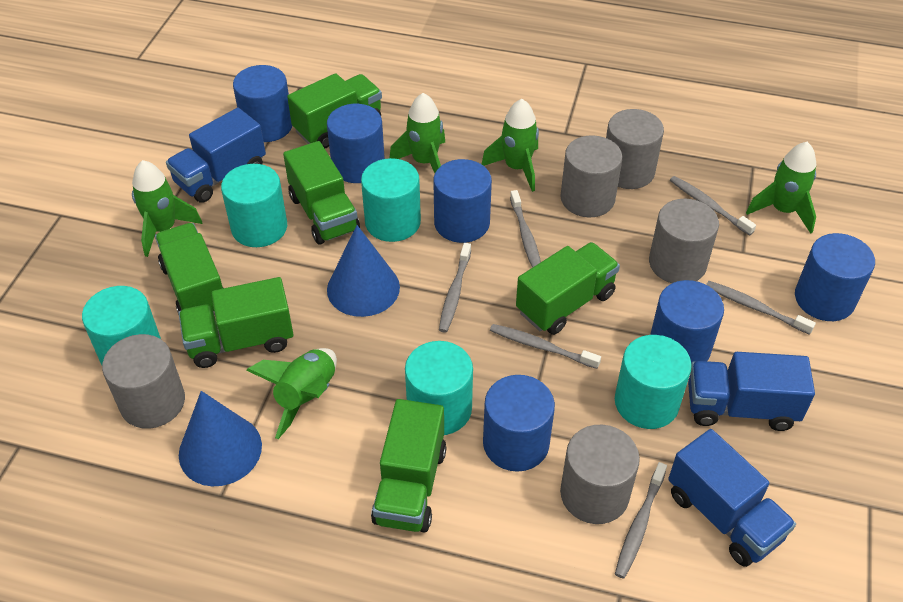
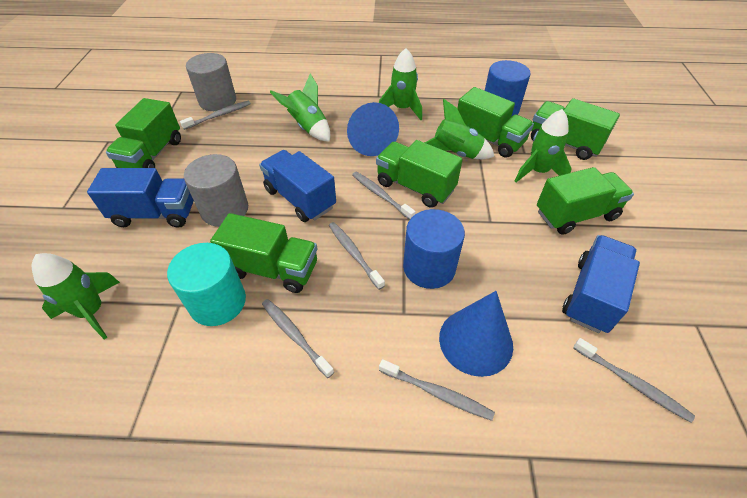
blue cylinder: [233,65,292,142] [327,104,385,183] [433,159,492,243] [483,375,555,472] [650,280,724,364] [795,233,875,321] = 6 -> [403,209,465,289] [485,60,531,117] = 2
grey cylinder: [102,334,185,429] [560,135,622,217] [560,425,640,524] [606,109,664,189] [649,199,719,283] = 5 -> [184,154,248,227] [186,53,236,111] = 2
turquoise cylinder: [82,286,161,365] [221,164,287,247] [361,158,421,242] [405,341,473,435] [615,335,692,429] = 5 -> [167,243,246,326] = 1

